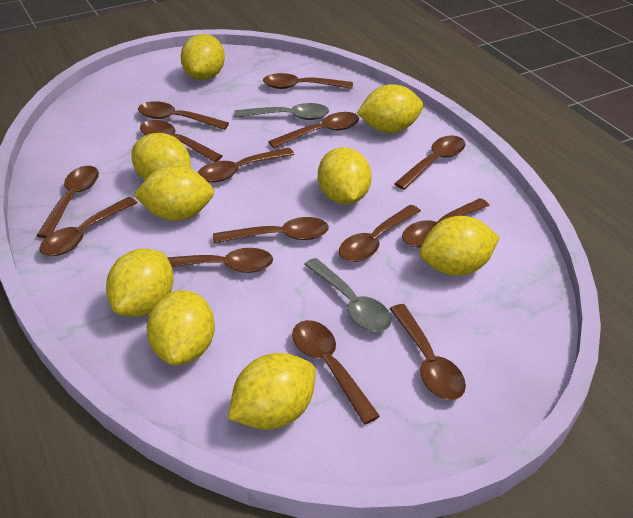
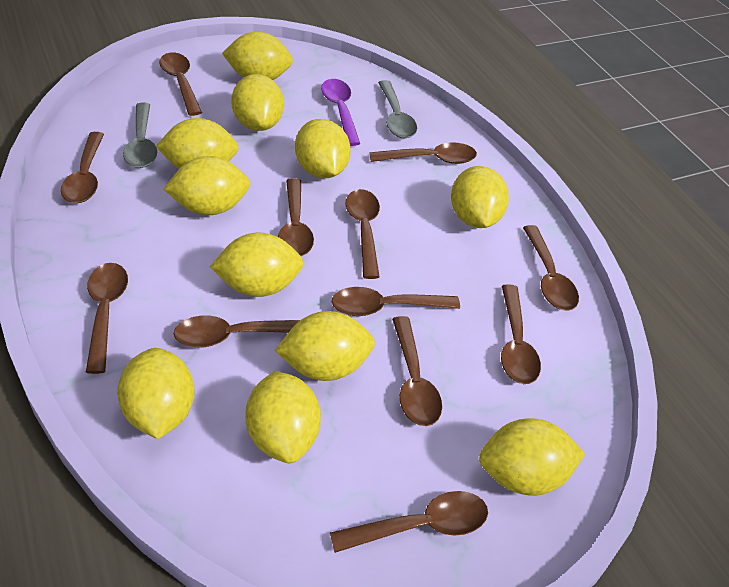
brown spoon: [36,166,99,238] [39,197,137,256] [138,101,229,130] [140,120,222,162] [167,248,273,273] [198,148,295,182] [213,217,329,243] [263,73,353,89] [268,112,359,148] [292,320,380,424] [339,205,421,262] [390,304,466,400] [394,135,465,190] [402,198,490,247] = 14 -> [61,132,104,203] [86,263,128,374] [159,52,202,116] [174,316,300,347] [278,178,314,256] [330,491,488,553] [332,287,460,316] [346,189,380,279] [369,142,477,164] [392,316,442,426] [501,284,541,384] [523,225,579,311] = 12
purple spoon: none = 0 -> [321,79,360,146] = 1
yellow lemon: [106,248,174,317] [131,133,191,180] [133,165,214,221] [147,290,215,365] [181,34,225,80] [228,353,316,430] [318,147,372,204] [357,84,424,133] [420,216,500,276] = 9 -> [117,348,194,439] [156,118,239,169] [164,156,250,215] [210,232,304,297] [222,31,293,80] [231,74,284,131] [245,371,321,463] [275,311,375,381] [295,119,351,178] [451,166,509,228] [479,418,585,496] = 11

